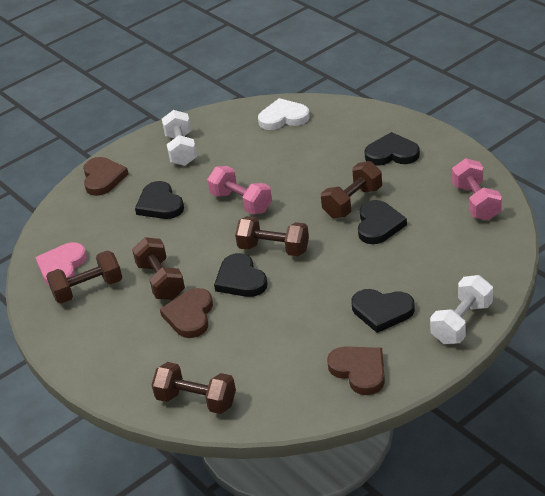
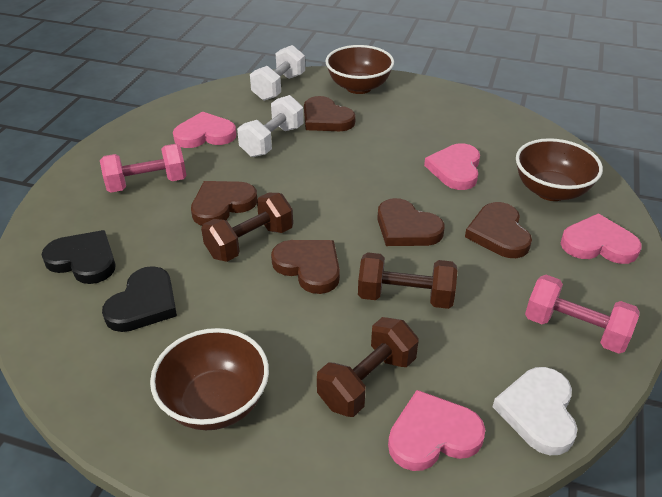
black heart: [135,181,184,219] [214,253,267,297] [351,289,415,333] [358,200,407,244] [364,132,420,166] = 5 -> [42,230,116,284] [102,266,177,332] = 2
brown bowl: none = 0 -> [150,328,269,430] [325,45,394,94] [516,138,603,201] = 3
brown dumbbell: [46,250,122,304] [132,237,185,300] [152,362,236,414] [235,216,309,256] [321,161,382,218] = 5 -> [201,193,293,262] [317,317,419,417] [358,252,457,309] = 3
brown heart: [83,157,128,196] [160,288,213,338] [327,346,385,395] = 3 -> [191,181,257,226] [271,240,340,294] [304,96,356,131] [377,198,444,246] [465,202,532,258] = 5
pink heart: [35,242,87,286] = 1 -> [173,111,236,148] [388,390,485,471] [424,143,480,190] [560,214,642,264] = 4

